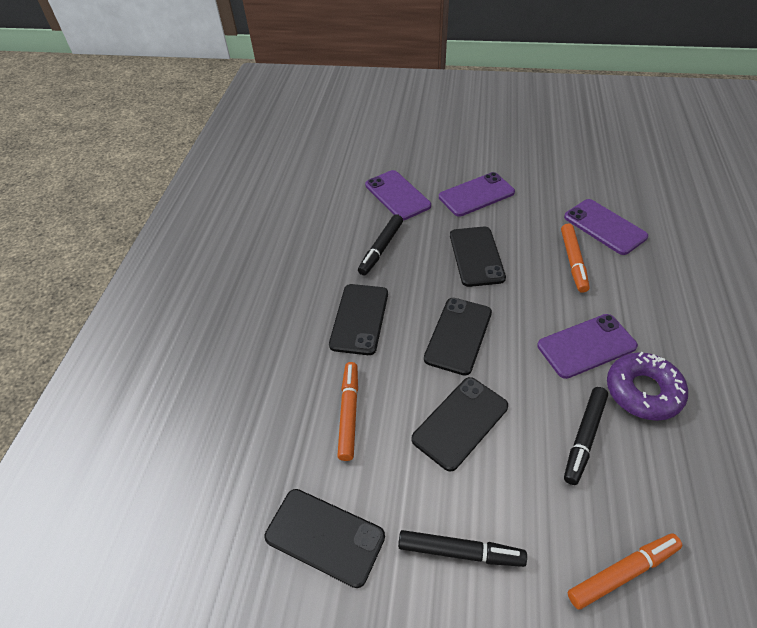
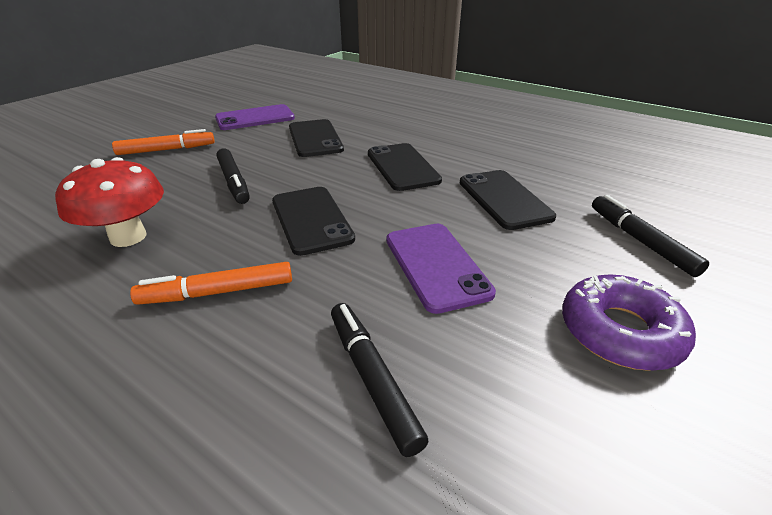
black phone: [264,489,385,588] [329,284,388,355] [411,377,508,472] [424,298,492,375] [450,227,506,287] = 5 -> [272,187,355,256] [289,119,344,157] [368,143,442,191] [460,170,556,230] = 4
orange marker: [337,362,358,461] [561,223,589,293] [568,533,682,609] = 3 -> [112,129,215,155] [130,262,292,305] = 2
purple phone: [365,170,431,221] [439,172,515,216] [537,314,638,379] [564,199,648,255] = 4 -> [215,104,295,130] [387,224,496,314] = 2
red mushroom: none = 0 -> [55,157,164,247] = 1

